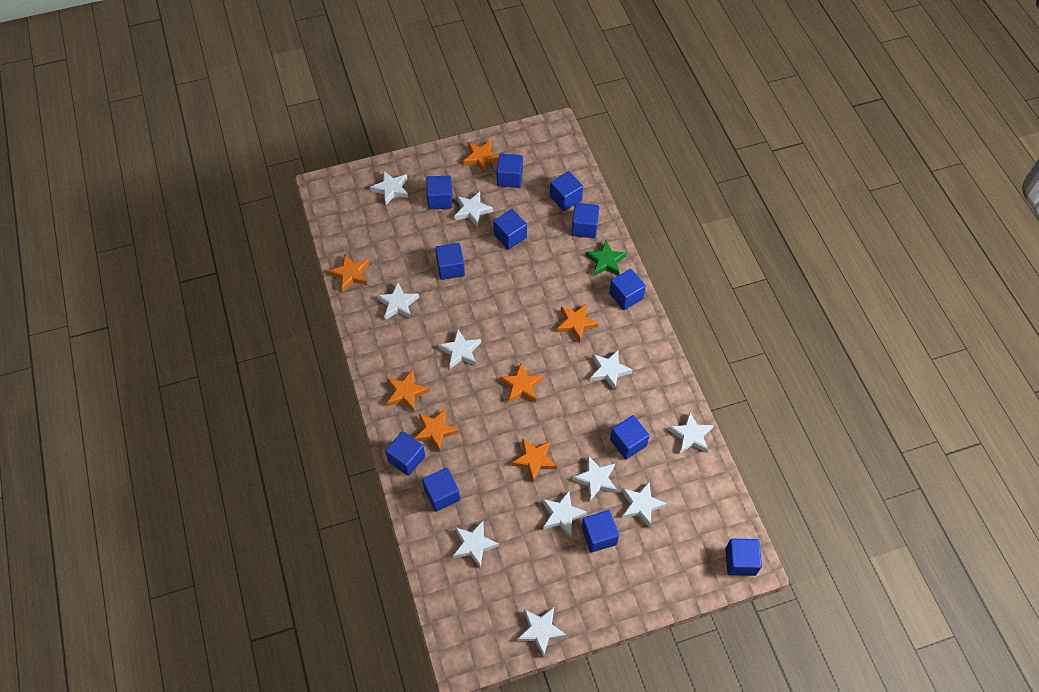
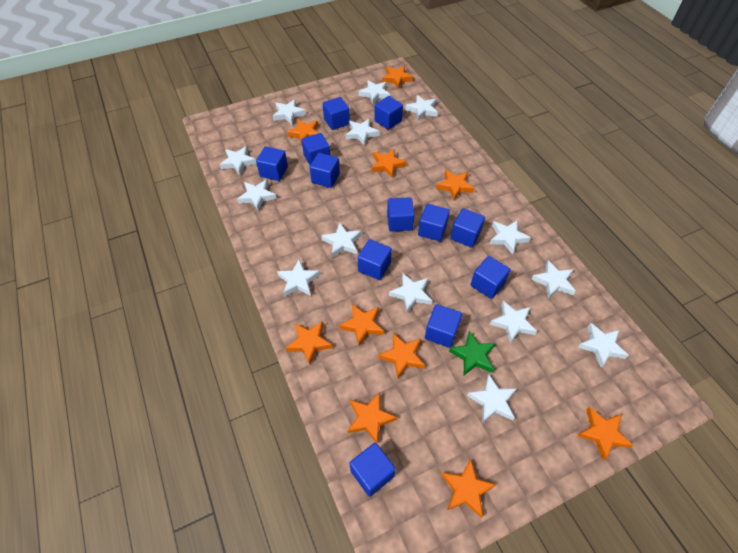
orange star: [329,254,369,291] [387,370,429,412] [414,408,459,452] [463,140,499,173] [500,363,543,403] [511,439,557,482] [557,304,599,343] = 7 -> [286,321,333,365] [287,119,318,145] [339,304,384,346] [348,392,397,444] [372,149,407,178] [378,333,425,378] [382,66,413,89] [436,170,475,200] [441,459,496,518] [577,407,634,461] = 10
white star: [370,171,409,205] [377,283,419,320] [438,330,481,369] [453,521,499,568] [454,191,493,227] [517,607,567,657] [542,491,587,537] [572,456,617,501] [590,350,633,390] [622,482,667,528] [668,412,714,454] = 11 -> [219,146,257,175] [237,179,277,211] [273,99,306,125] [277,259,320,297] [322,223,362,258] [346,119,380,146] [359,80,390,104] [389,273,432,313] [405,95,438,121] [467,374,516,423] [490,220,531,255] [490,301,537,344] [531,260,576,299] [578,323,629,368] = 14

